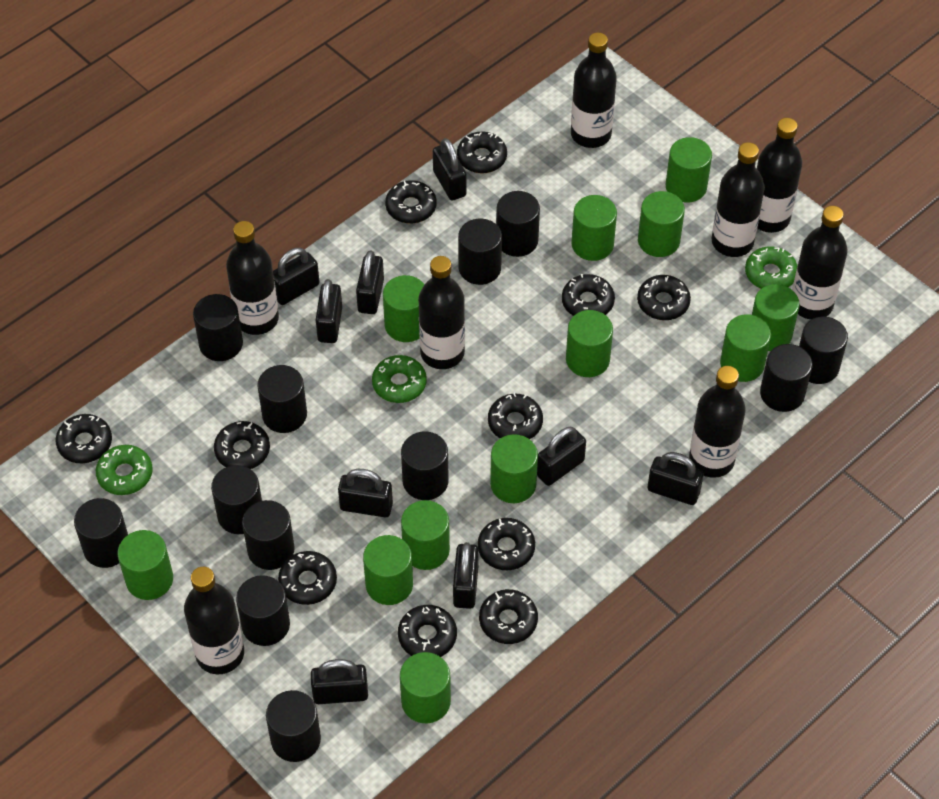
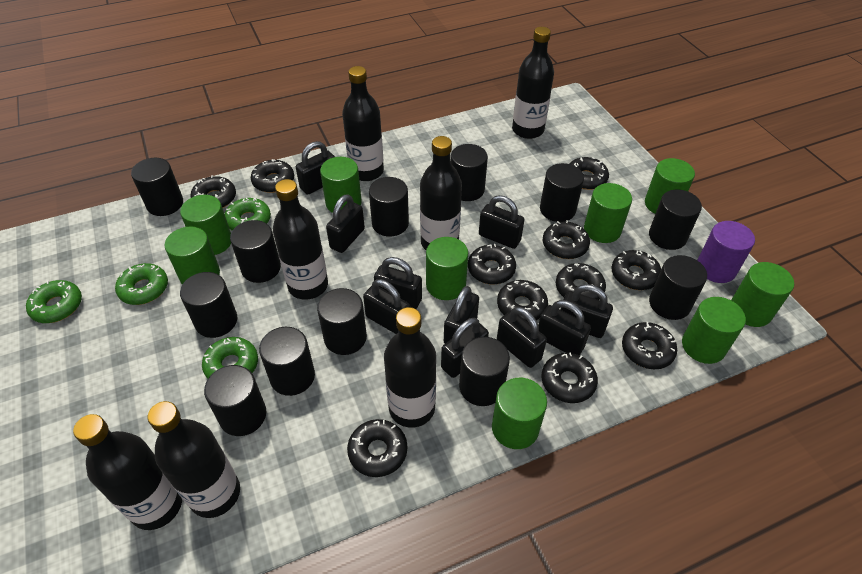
black bottle: [184,567,244,674] [226,221,279,335] [418,256,465,369] [571,33,617,148] [689,366,746,478] [712,142,765,257] [757,118,802,233] [792,206,848,319] = 8 -> [73,414,182,530] [148,401,240,518] [273,179,328,300] [342,66,384,181] [384,307,436,428] [420,136,462,250] [512,27,554,139] = 7
black padlock: [273,248,320,305] [311,659,368,704] [316,279,342,343] [338,469,393,518] [356,250,384,314] [433,138,467,200] [453,542,479,609] [537,427,586,486] [648,452,703,505] = 9 -> [296,141,335,195] [326,194,365,253] [363,279,410,334] [374,257,422,309] [441,318,489,378] [444,286,479,344] [479,195,524,249] [497,307,547,368] [538,300,591,355] [561,284,613,338] = 10
green cylinder: [117,530,173,600] [363,535,413,605] [383,275,424,342] [400,652,451,723] [401,500,450,570] [490,434,538,503] [566,310,613,377] [572,195,617,261] [638,191,685,257] [666,137,712,202] [720,314,771,382] [752,284,800,351] = 12 -> [165,226,220,285] [180,195,231,255] [320,157,362,213] [426,237,468,300] [492,378,547,449] [584,183,632,243] [645,158,695,214] [682,297,746,364] [731,262,794,327] = 9
green donut: [96,445,153,495] [372,355,427,403] [745,246,797,289] = 3 -> [26,280,82,323] [115,263,168,305] [202,337,258,379] [225,198,271,231] = 4
purple cylinder: none = 0 -> [697,221,755,283] = 1

